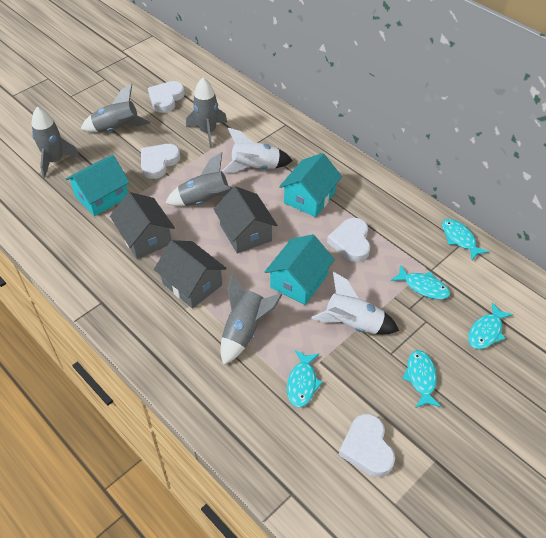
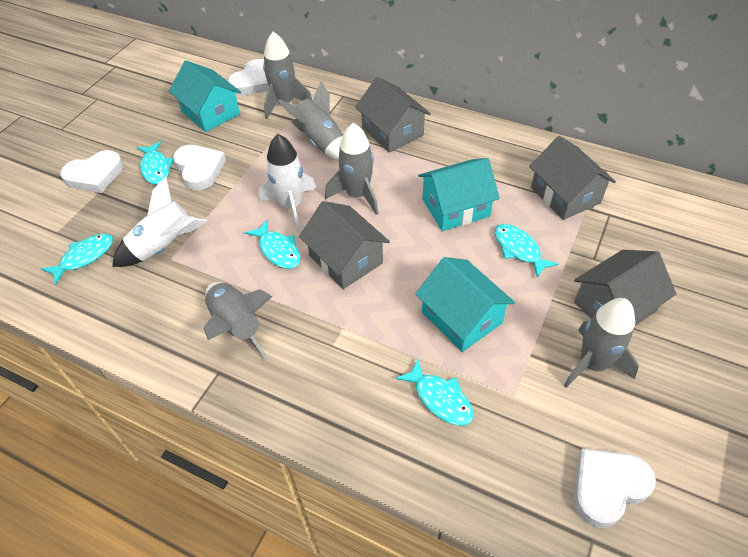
grey house: [110,192,175,259] [154,240,227,309] [214,186,277,254] = 3 -> [299,201,390,289] [355,77,431,153] [529,136,616,220] [574,250,676,326] = 4

